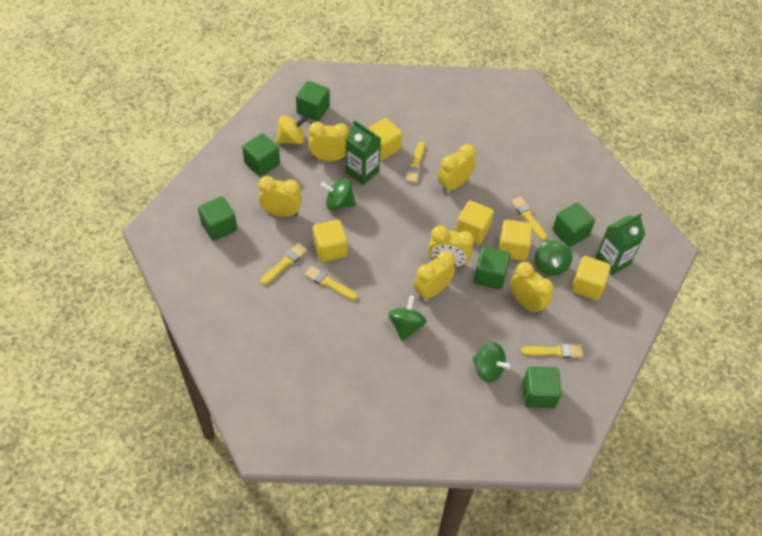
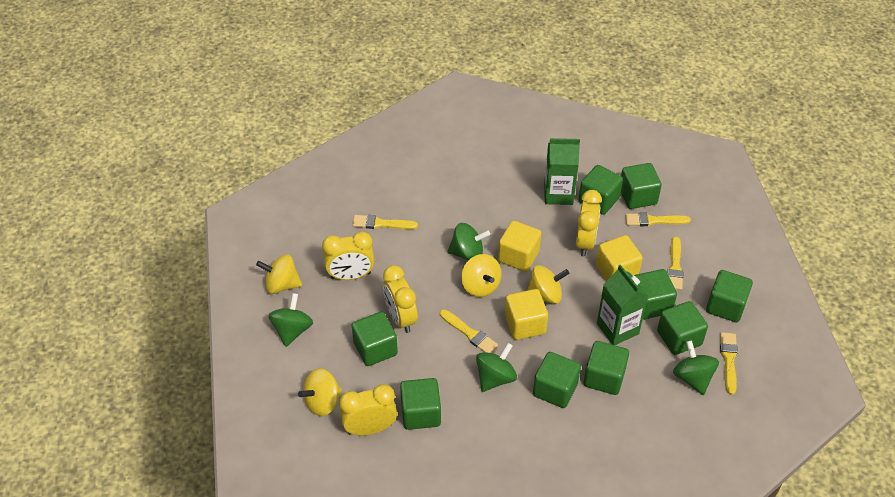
green cube: [198,196,237,241] [242,133,280,177] [296,81,330,121] [474,247,510,290] [523,366,562,408] [553,203,595,247] = 6 -> [352,312,398,366] [400,378,441,430] [533,352,581,408] [579,165,623,215] [584,341,629,395] [621,163,662,209] [635,269,677,319] [657,301,708,355] [706,270,753,322] = 9
yellow clock: [258,176,302,217] [309,122,349,161] [414,251,455,301] [428,225,474,267] [438,144,476,193] [510,262,554,315] = 6 -> [322,232,375,280] [339,384,397,436] [383,265,418,333] [576,190,602,256] = 4
yellow cube: [313,220,347,262] [368,118,402,160] [456,200,494,244] [498,220,532,260] [571,256,611,300] = 5 -> [498,221,541,272] [505,289,548,340] [596,235,643,281] = 3
yellow spinning top: [276,116,307,144] = 1 -> [256,254,302,294] [298,368,342,416] [461,254,501,297] [527,265,569,304] = 4

